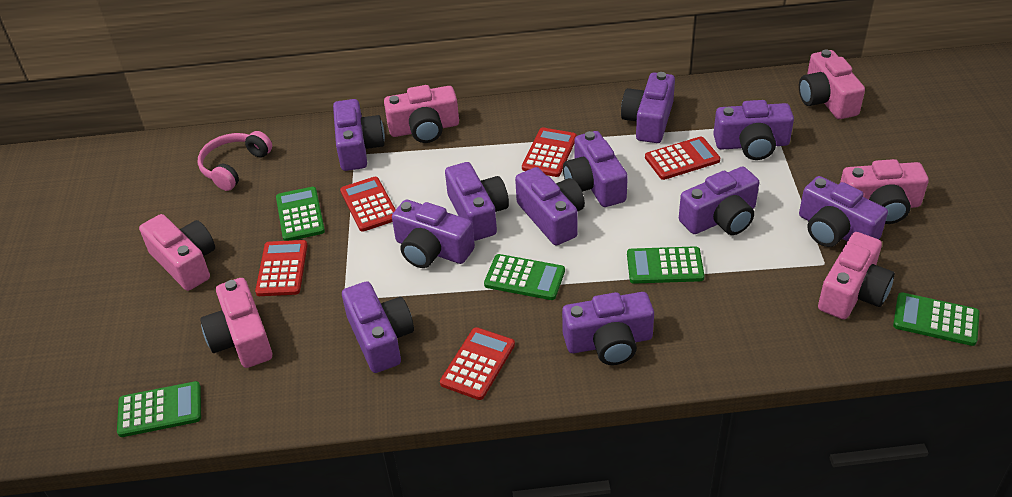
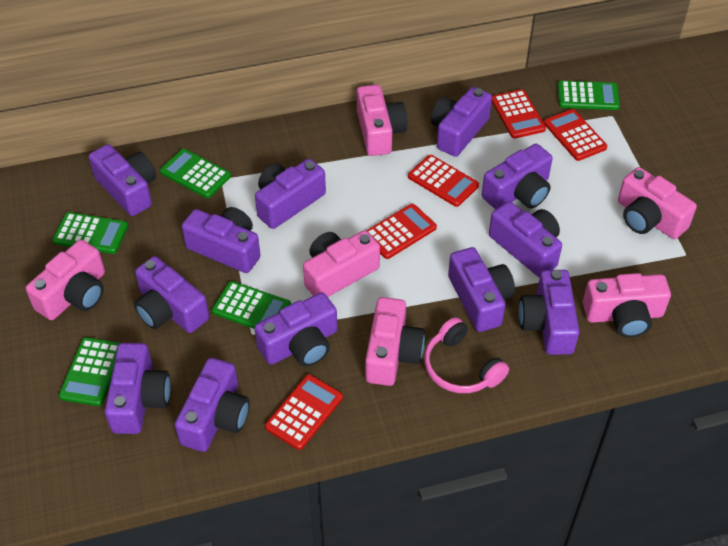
purple camera: [333,99,385,171] [342,281,414,373] [392,200,475,268] [445,162,509,241] [515,167,585,245] [562,292,654,365] [563,131,628,207] [621,72,675,143] [679,167,759,235] [713,100,794,160] [799,176,888,247] = 11 -> [89,144,156,216] [105,343,171,434] [134,256,209,333] [175,358,250,452] [182,207,261,273] [254,292,337,367] [255,159,326,229] [431,87,492,157] [448,247,515,332] [482,144,553,209] [489,201,562,277] [519,270,580,355] = 12

